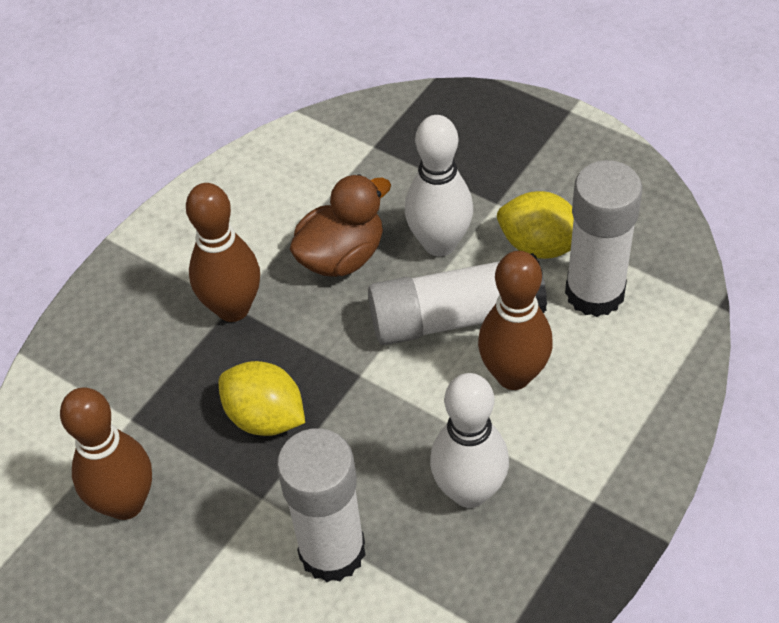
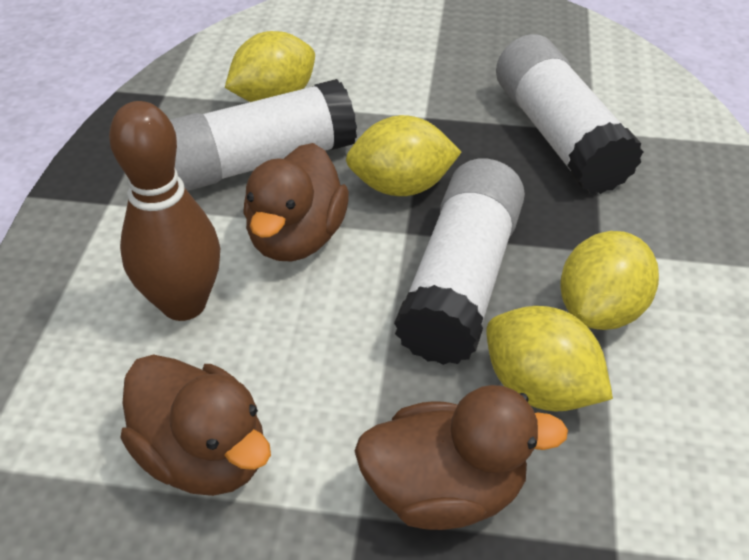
brown bowling pin: [60,387,152,520] [186,183,260,322] [478,251,553,390] = 3 -> [109,101,220,321] = 1
brown duck: [289,174,391,277] = 1 -> [120,354,271,496] [243,143,349,261] [355,385,568,530] = 3
white bowling pin: [405,115,473,257] [430,373,509,508] = 2 -> none = 0
yellow lemon: [219,361,305,436] [497,191,574,259] = 2 -> [225,31,315,102] [346,115,461,196] [486,306,613,411] [560,231,659,330] = 4

